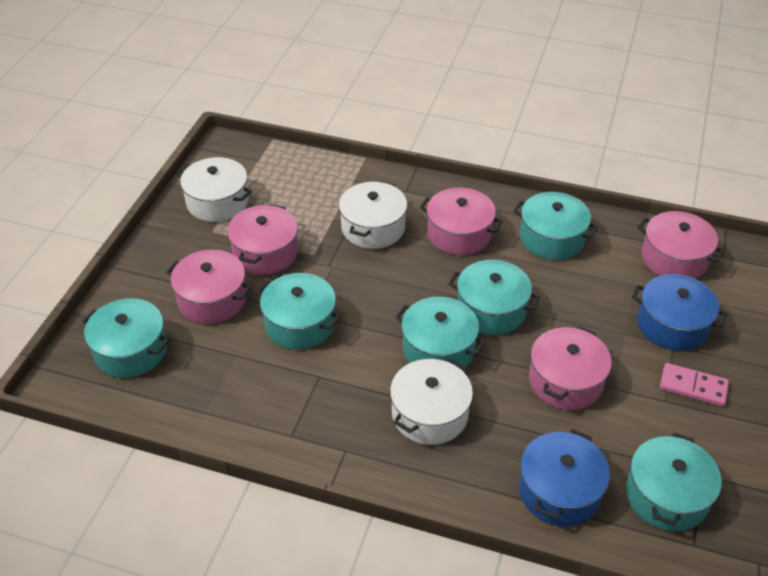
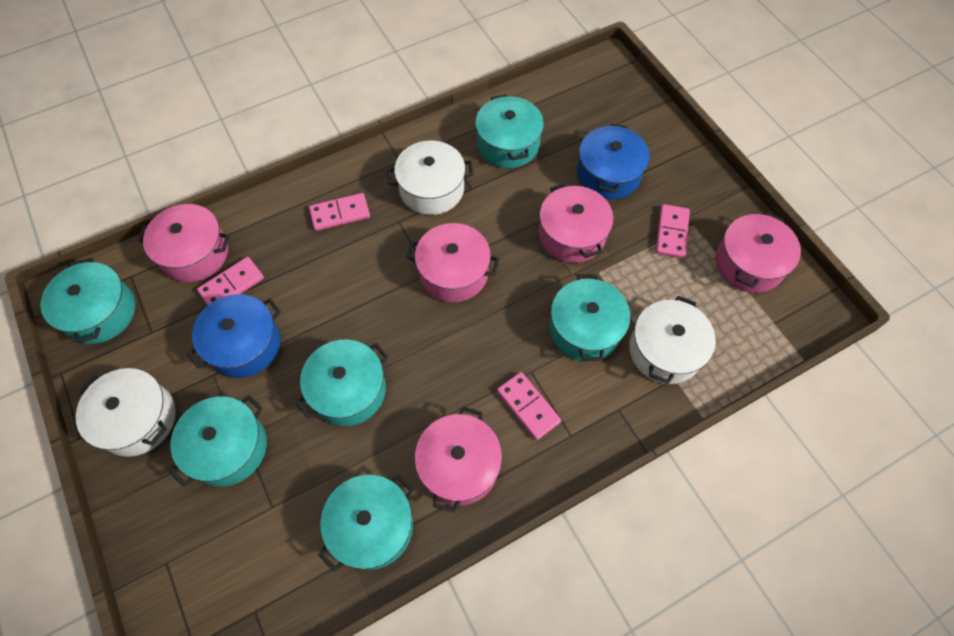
pink domino: [660,363,729,406] = 1 -> [197,257,264,305] [309,193,370,231] [497,372,561,440] [656,204,690,259] = 4

